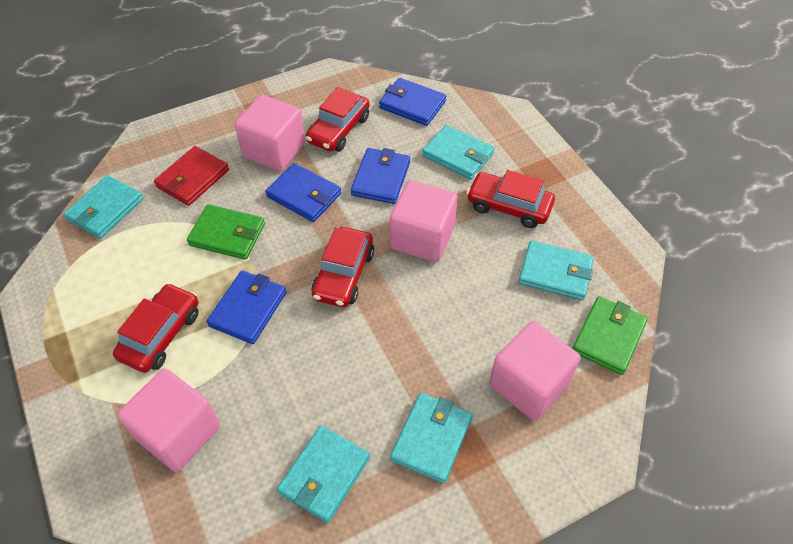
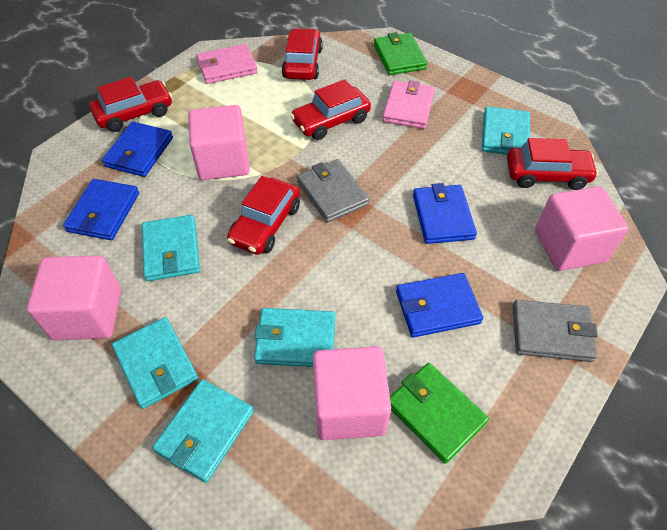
grey wallet: none = 0 -> [297,159,369,223] [513,300,598,362] = 2
pink wallet: none = 0 -> [197,44,258,84] [382,80,435,129] = 2
red car: [113,283,199,373] [305,87,370,152] [311,227,374,307] [467,170,555,228] = 4 -> [89,77,172,132] [227,176,300,255] [282,28,323,80] [290,79,371,140] [507,138,598,190] = 5
red wallet: [154,146,229,206] = 1 -> none = 0

